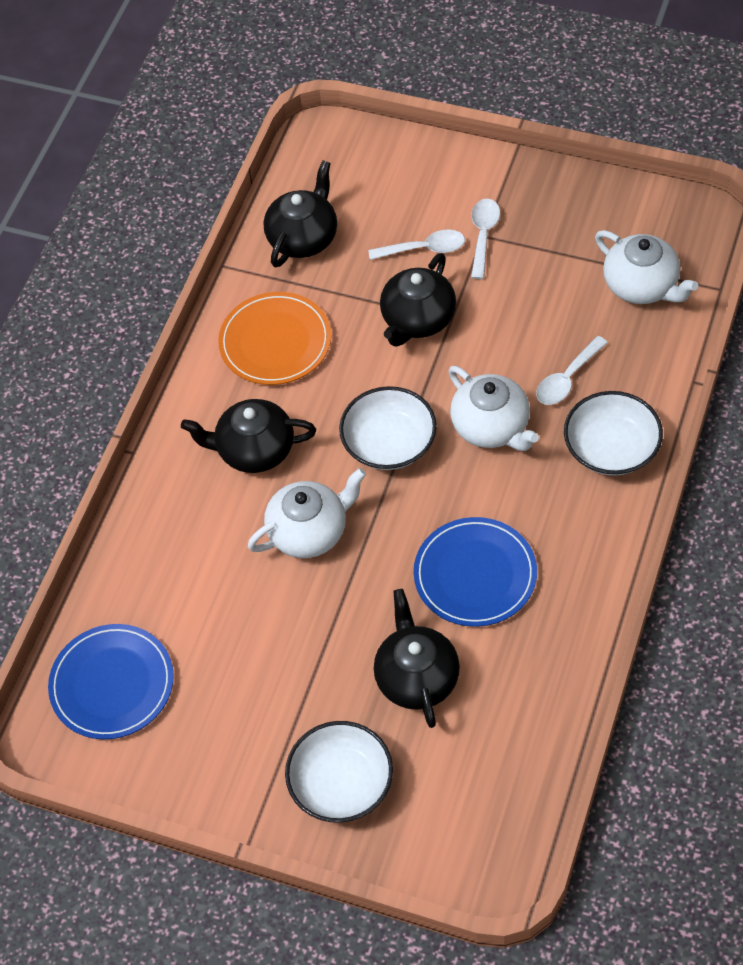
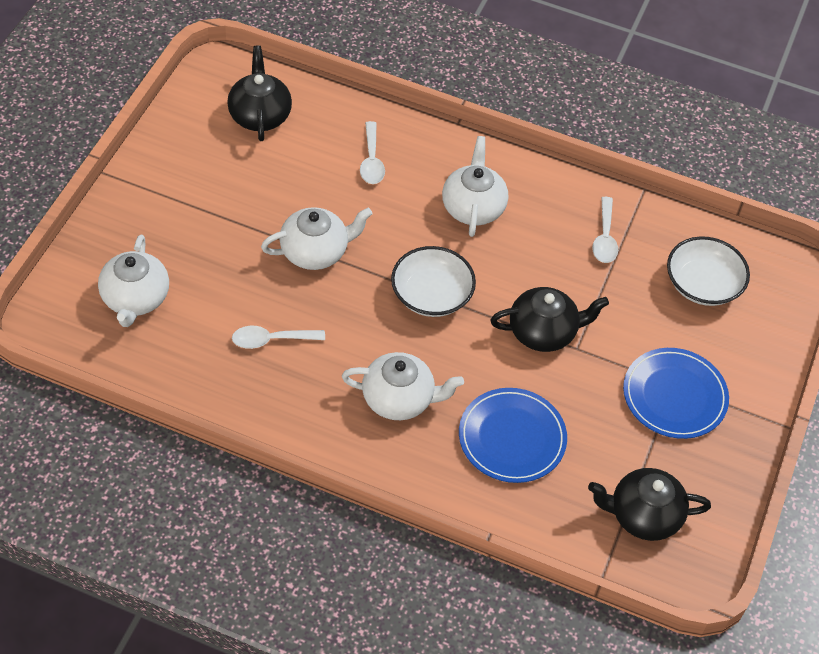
black teapot: [181,399,316,473] [263,160,337,268] [374,589,460,728] [380,253,456,347] = 4 -> [227,45,292,141] [490,287,609,352] [588,468,711,541] = 3
orange plate: [218,292,331,385] = 1 -> none = 0
white bowl: [285,721,393,823] [339,386,437,470] [564,391,663,476] = 3 -> [391,246,476,317] [667,236,750,306] = 2
white teapot: [248,468,366,558] [448,366,539,451] [595,230,698,304] = 3 -> [98,235,169,327] [261,207,373,270] [342,352,464,420] [442,136,508,237] = 4

